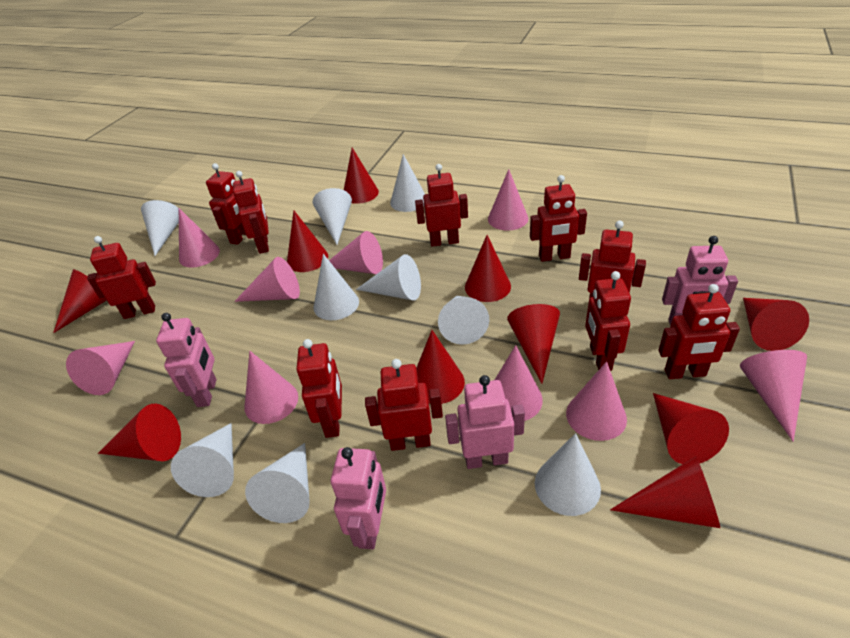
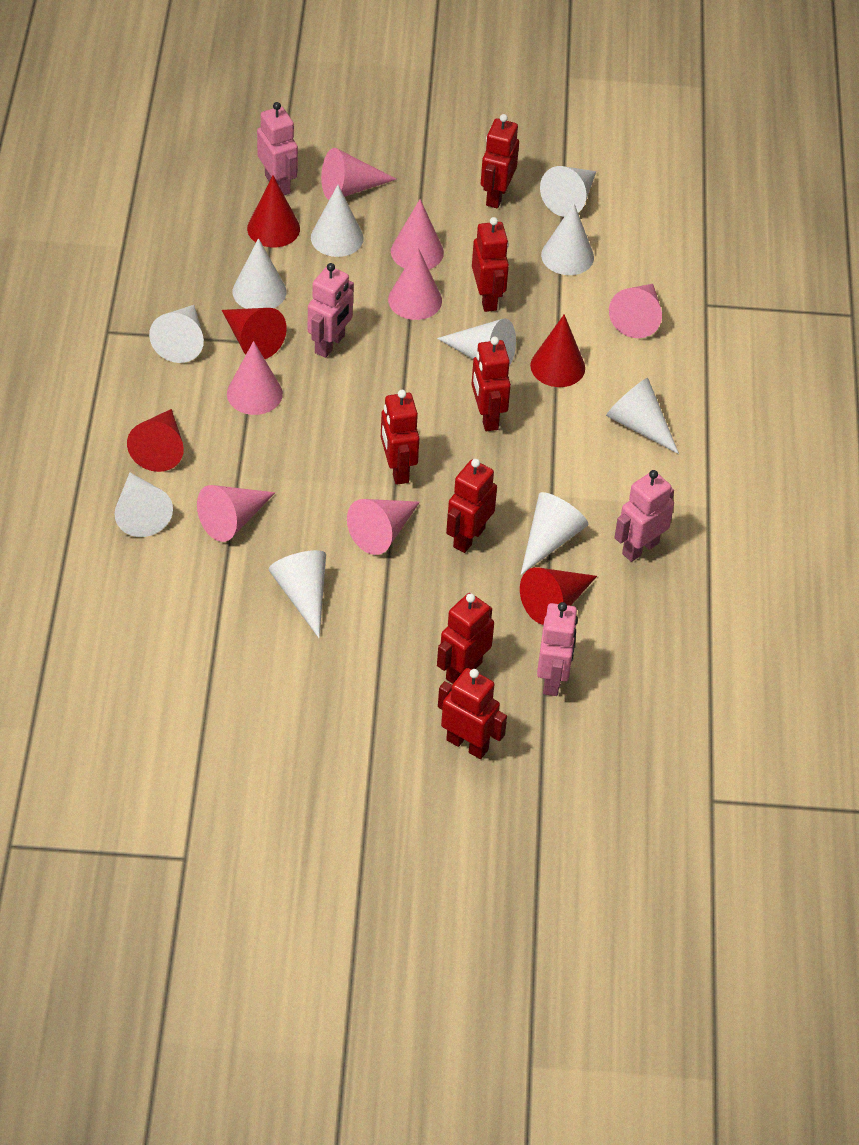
pink cone: [66,341,135,395] [179,208,220,268] [234,257,300,302] [244,351,298,424] [329,231,383,274] [488,169,528,231] [495,345,543,421] [566,361,627,441] [740,350,807,442] = 9 -> [197,485,275,542] [227,341,283,415] [321,148,397,200] [347,499,420,555] [388,247,442,320] [391,199,444,269] [609,284,662,338] = 7
red cone: [53,269,107,333] [98,404,181,461] [287,211,328,272] [344,148,379,204] [416,330,465,404] [465,235,511,302] [507,304,560,384] [610,456,720,528] [653,393,729,464] [743,298,809,351] = 10 -> [127,409,184,472] [222,308,287,359] [247,175,300,247] [520,567,597,625] [530,314,585,387] = 5
red robot: [87,236,156,319] [206,163,246,245] [233,171,269,254] [296,339,342,438] [365,359,443,451] [415,164,468,247] [530,175,587,262] [579,221,646,299] [585,271,631,371] [658,284,740,379] = 10 -> [381,390,419,485] [437,593,494,684] [438,668,507,759] [446,459,497,553] [471,337,511,431] [472,217,509,312] [481,114,519,208] = 7
white cone: [141,200,179,256] [171,423,234,497] [245,443,310,523] [313,188,352,245] [313,254,359,320] [356,254,421,301] [390,154,425,212] [438,296,489,345] [535,433,601,516] = 9 -> [115,473,173,537] [149,305,204,363] [232,238,286,309] [268,550,326,638] [311,185,364,257] [437,318,516,366] [521,492,588,575] [540,166,596,217] [541,203,594,275] [606,378,679,454] = 10

